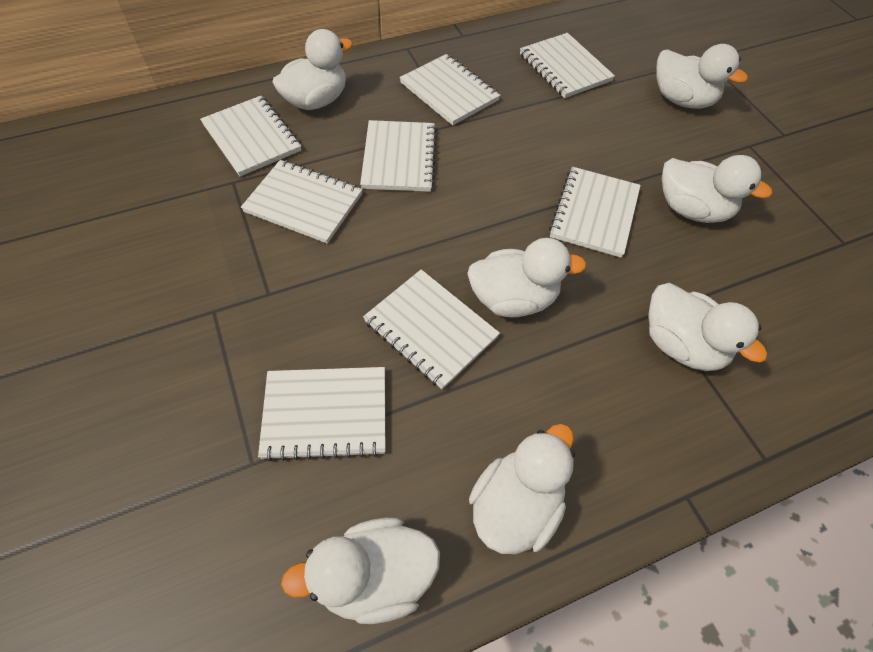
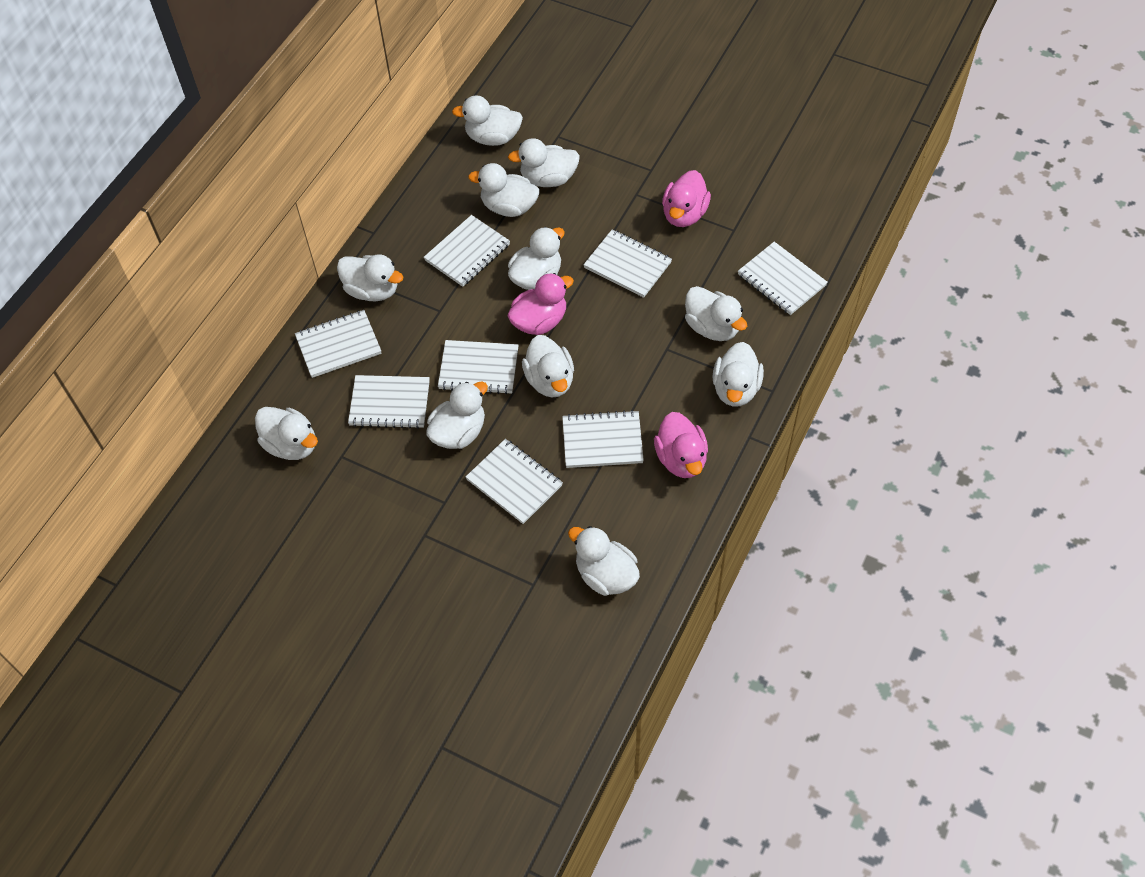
pink duck: none = 0 -> [507,273,574,335] [654,412,708,478] [662,170,711,227] = 3
white duck: [272,29,353,110] [281,518,440,624] [467,238,587,317] [469,423,575,554] [648,283,767,371] [656,44,748,109] [662,155,772,223] = 7 -> [255,407,318,460] [337,254,403,301] [426,382,488,449] [452,95,523,146] [468,163,539,217] [508,138,580,187] [508,227,565,290] [522,335,574,397] [568,526,640,596] [685,286,747,341] [712,342,764,407] = 11

